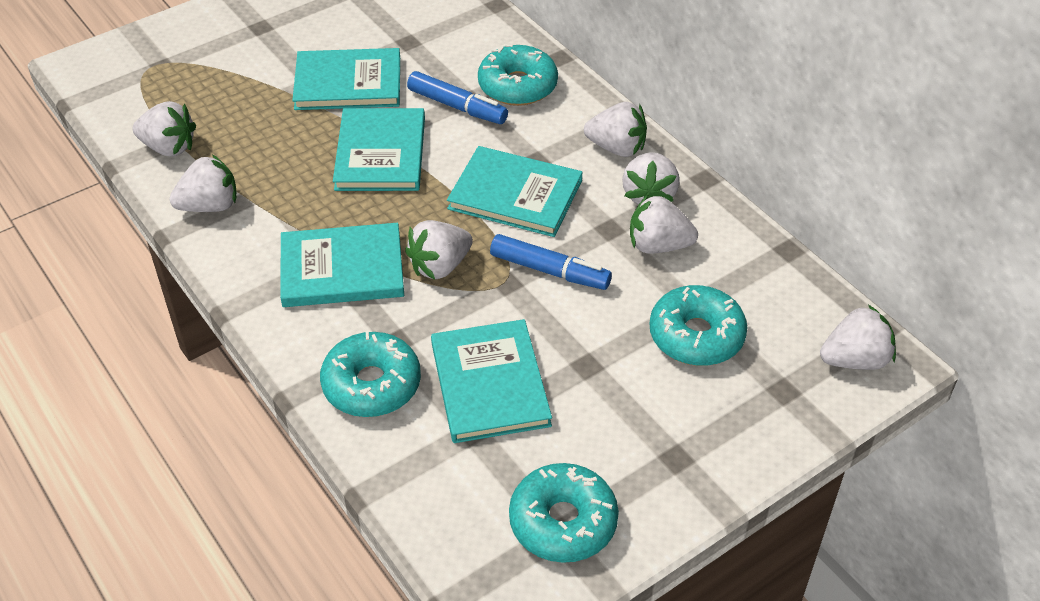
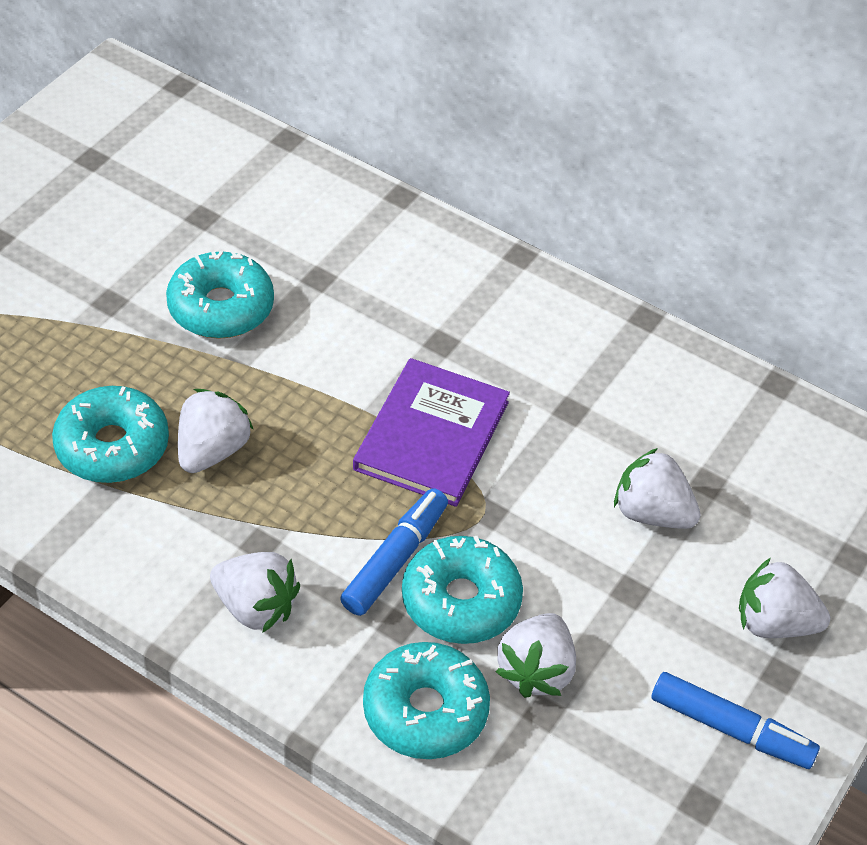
purple book: none = 0 -> [353,358,510,507] = 1
turquoise book: [280,223,404,307] [292,48,400,110] [333,108,425,191] [431,319,552,443] [447,146,583,237] = 5 -> none = 0
white strawberry: [132,101,196,157] [169,154,237,212] [405,220,473,279] [584,102,647,157] [622,152,679,205] [630,194,698,254] [820,305,896,370] = 7 -> [178,389,254,473] [210,552,300,633] [495,613,576,698] [614,448,701,529] [739,558,830,638] = 5

